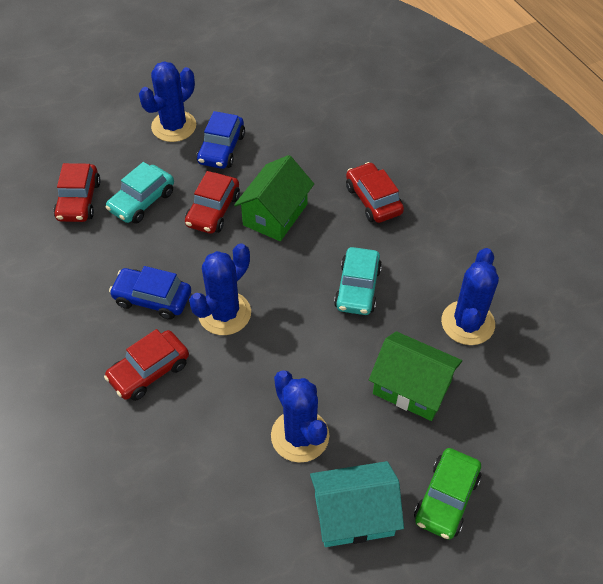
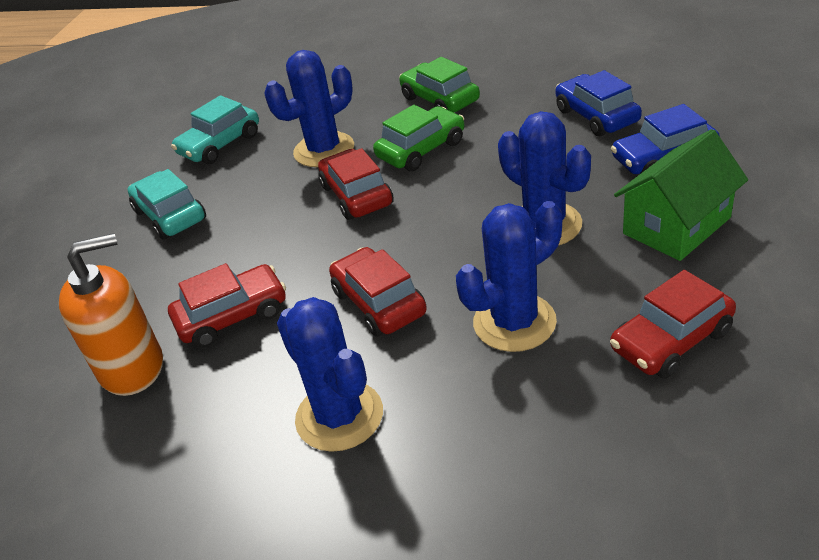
green car: [414,448,481,540] = 1 -> [373,105,464,171] [399,57,480,113] = 2
green house: [234,155,314,241] [369,331,462,421] = 2 -> [614,129,748,261] = 1
orange soap dispenser: none = 0 -> [59,233,163,396] = 1
turquoise house: [310,461,404,547] = 1 -> none = 0

